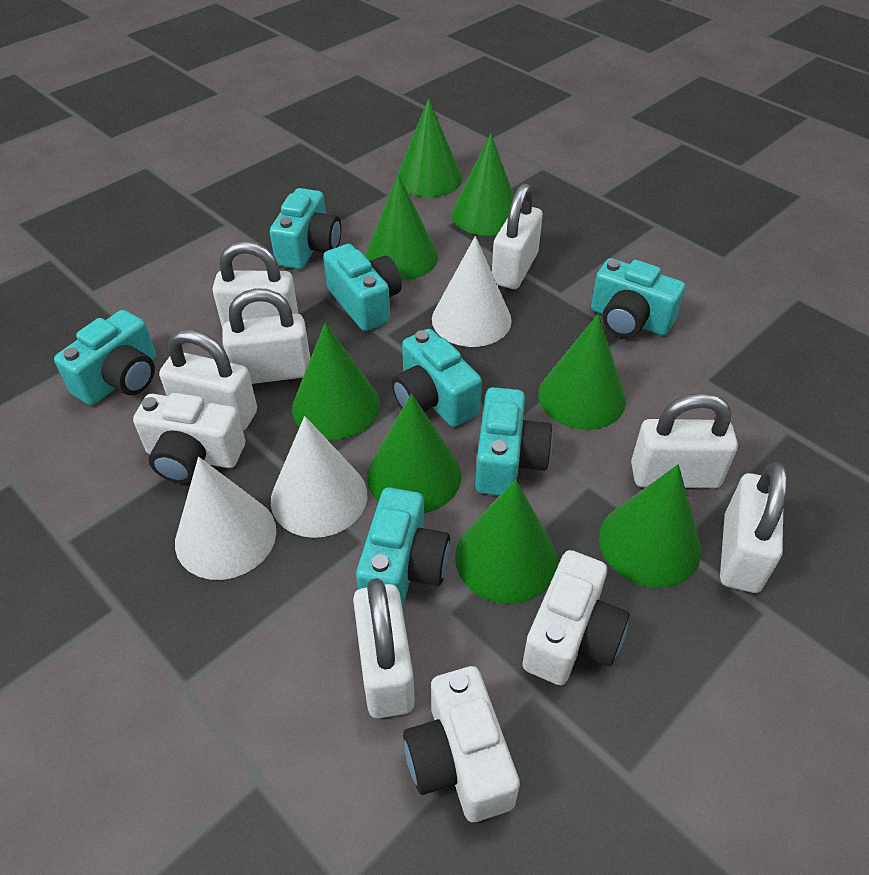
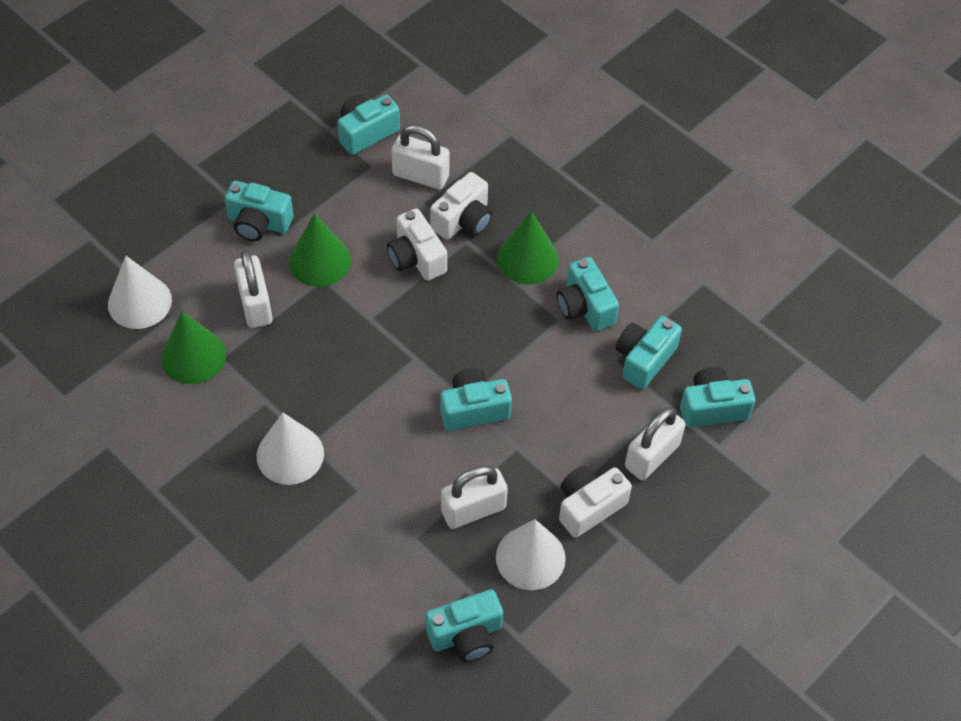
green cone: [292,323,380,439] [365,174,438,280] [367,394,461,513] [396,98,462,197] [451,133,514,236] [455,480,558,604] [538,314,626,430] [599,464,701,588] = 8 -> [161,311,226,384] [289,213,351,287] [497,211,559,284] = 3
white padlock: [159,329,257,430] [213,241,299,328] [222,288,310,384] [353,578,415,718] [492,183,543,289] [631,393,738,488] [720,462,787,593] = 7 -> [234,250,272,328] [391,125,449,190] [441,465,508,529] [625,407,685,480] = 4

